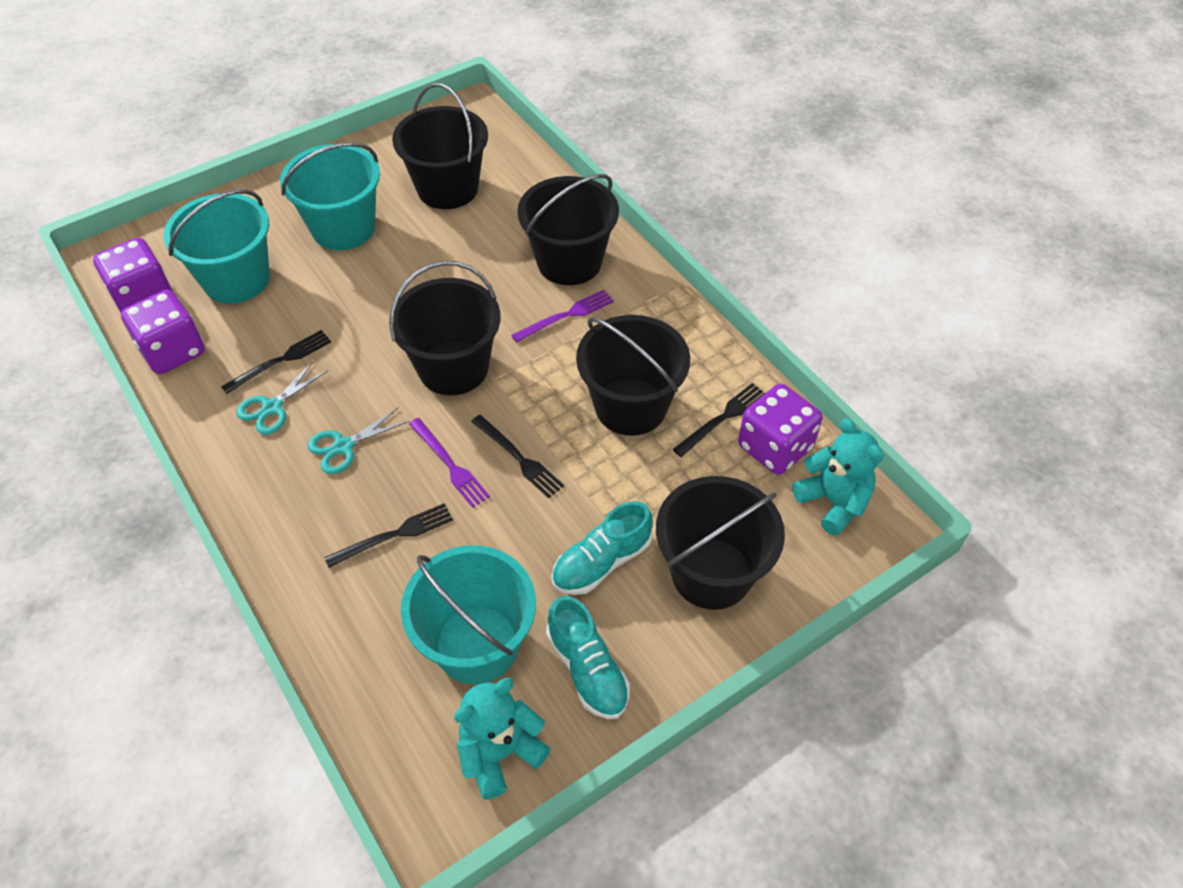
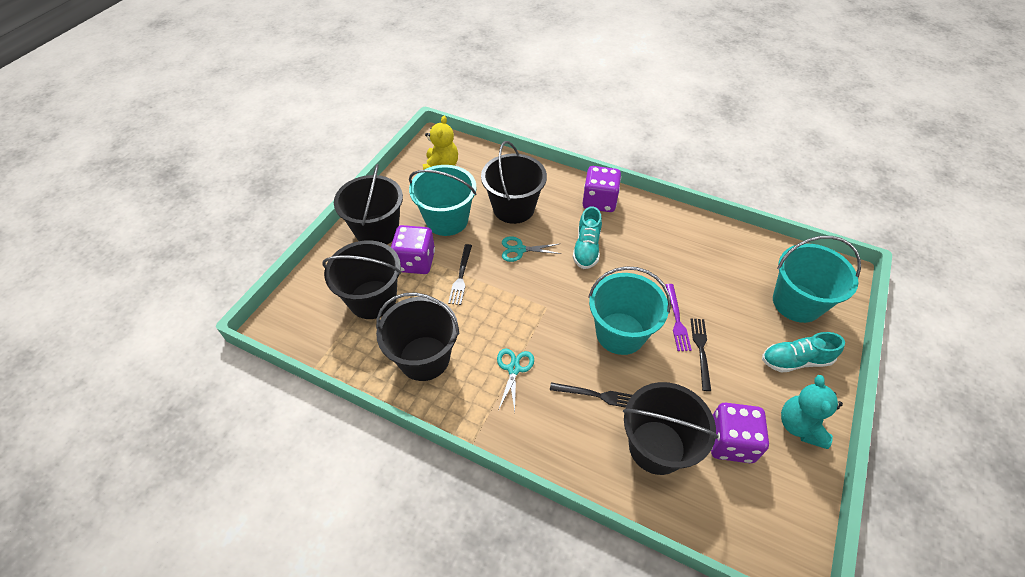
black fork: [221,330,331,394] [324,503,453,568] [471,415,564,498] [673,383,765,457] = 4 -> [448,244,472,305] [550,382,632,408] [690,318,711,391] = 3
purple fork: [409,418,490,508] [511,290,614,343] = 2 -> [666,284,692,351] = 1
turquoise teddy bear: [454,678,551,799] [792,418,884,536] = 2 -> [781,375,843,449] = 1
yellow teddy bear: none = 0 -> [423,116,458,170] = 1

